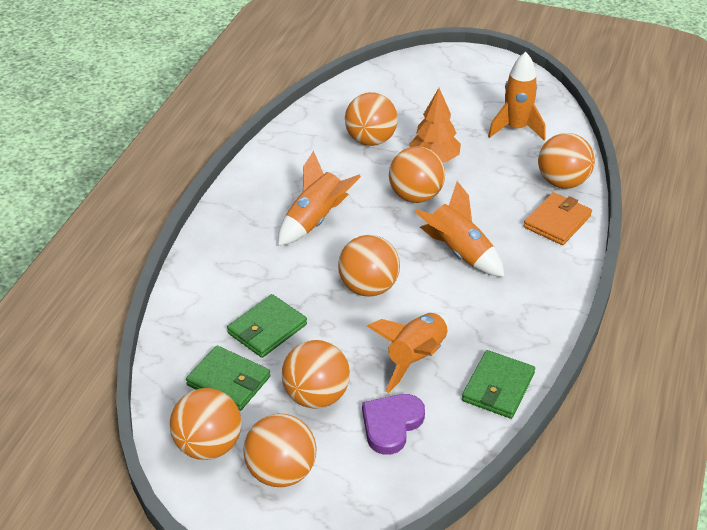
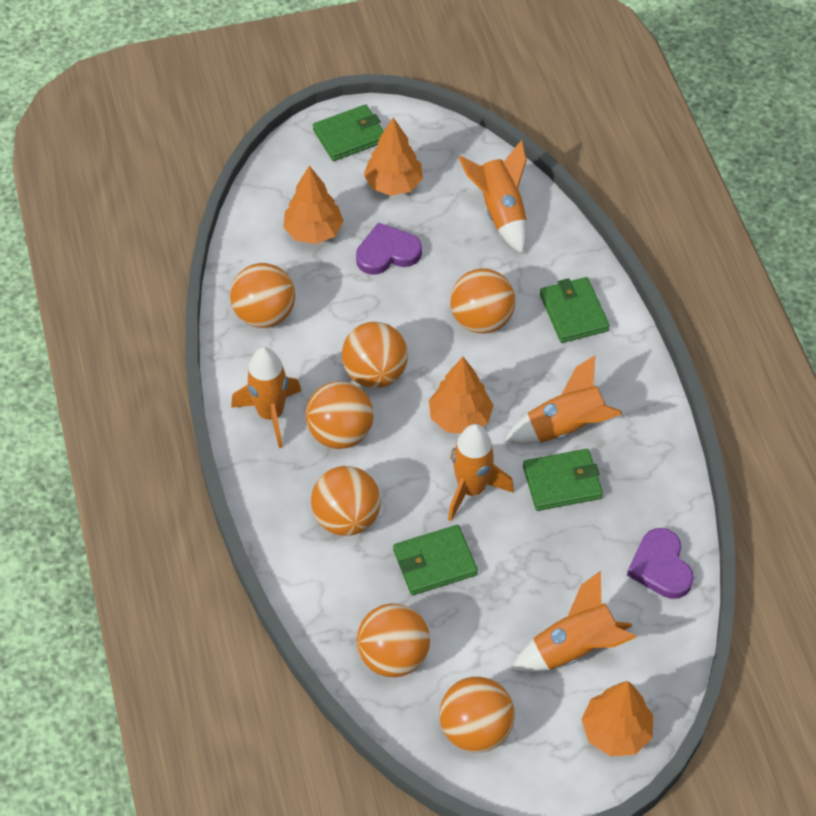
green wallet: [186,345,270,411] [227,294,307,358] [462,350,535,419] = 3 -> [313,104,384,161] [393,525,478,595] [523,449,603,511] [540,277,610,343] = 4
orange rocket: [278,150,361,246] [367,312,450,393] [414,181,504,277] [488,52,545,140] = 4 -> [231,347,301,448] [448,424,514,521] [458,140,527,254] [505,355,622,444] [511,571,637,673] = 5
orange tree: [409,88,461,162] = 1 -> [283,166,344,244] [364,117,423,196] [429,357,494,434] [581,681,653,756] = 4
orange wallet: [524,192,592,245] = 1 -> none = 0
purple heart: [362,394,425,455] = 1 -> [356,223,422,275] [627,528,694,599] = 2

